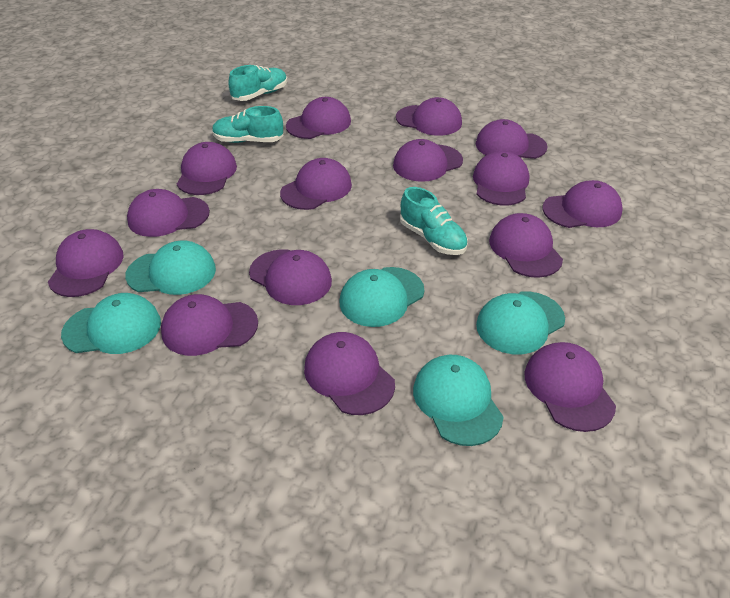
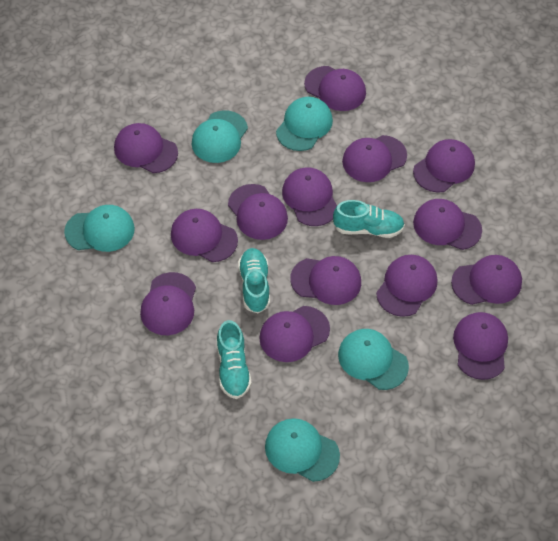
purple cap: [48,229,124,297] [127,189,210,237] [161,294,258,356] [177,142,237,195] [249,249,332,305] [280,158,352,210] [286,97,351,139] [304,332,395,415] [393,139,463,182] [396,97,462,136] [473,151,529,205] [476,119,547,159] [489,213,563,278] [524,342,616,432] [543,180,623,228] = 15 -> [114,123,178,173] [140,272,196,335] [171,209,238,262] [228,184,288,240] [259,306,330,362] [282,167,337,226] [290,256,361,305] [304,66,366,111] [342,135,407,182] [376,255,438,317] [413,139,475,193] [413,199,482,250] [451,255,522,305] [453,312,508,380] = 14

